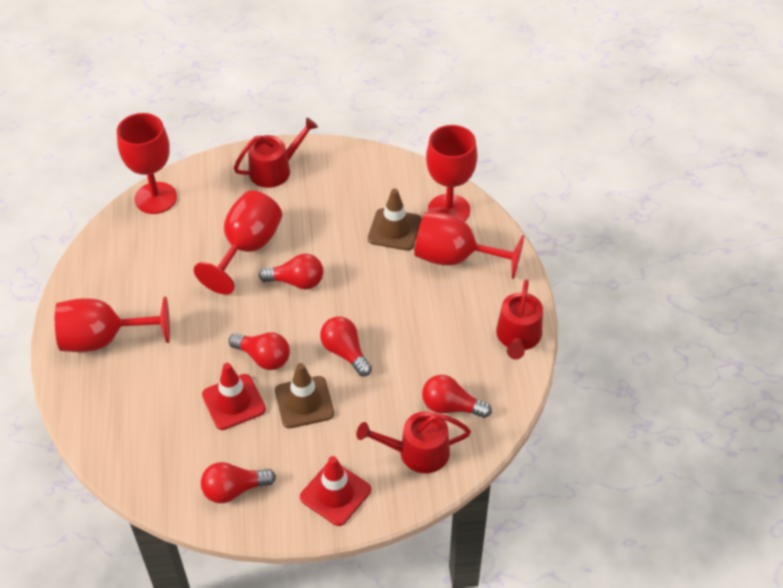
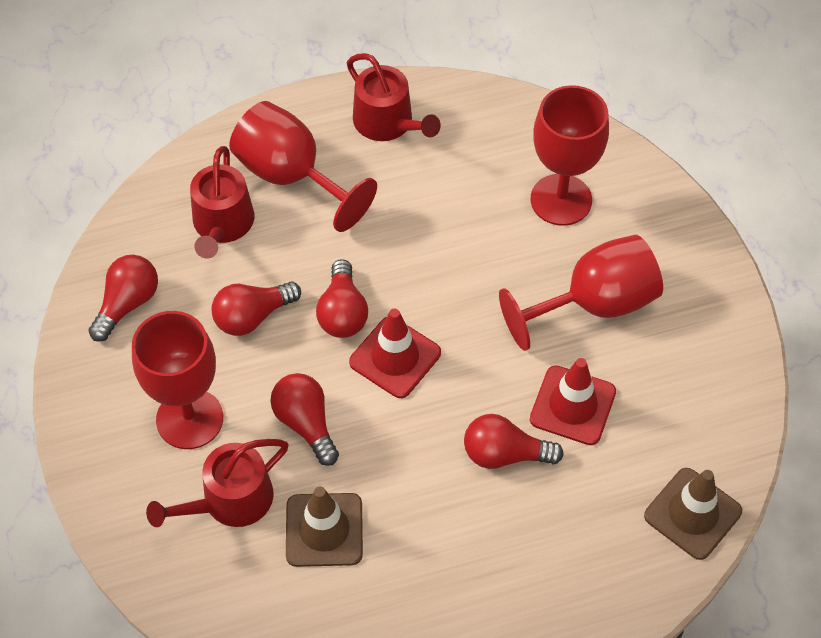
red goblet: [55,297,170,352] [117,113,177,214] [194,190,282,295] [414,212,524,279] [426,125,477,222] = 5 -> [132,311,223,449] [229,101,377,232] [499,235,663,351] [531,85,609,226] = 4

